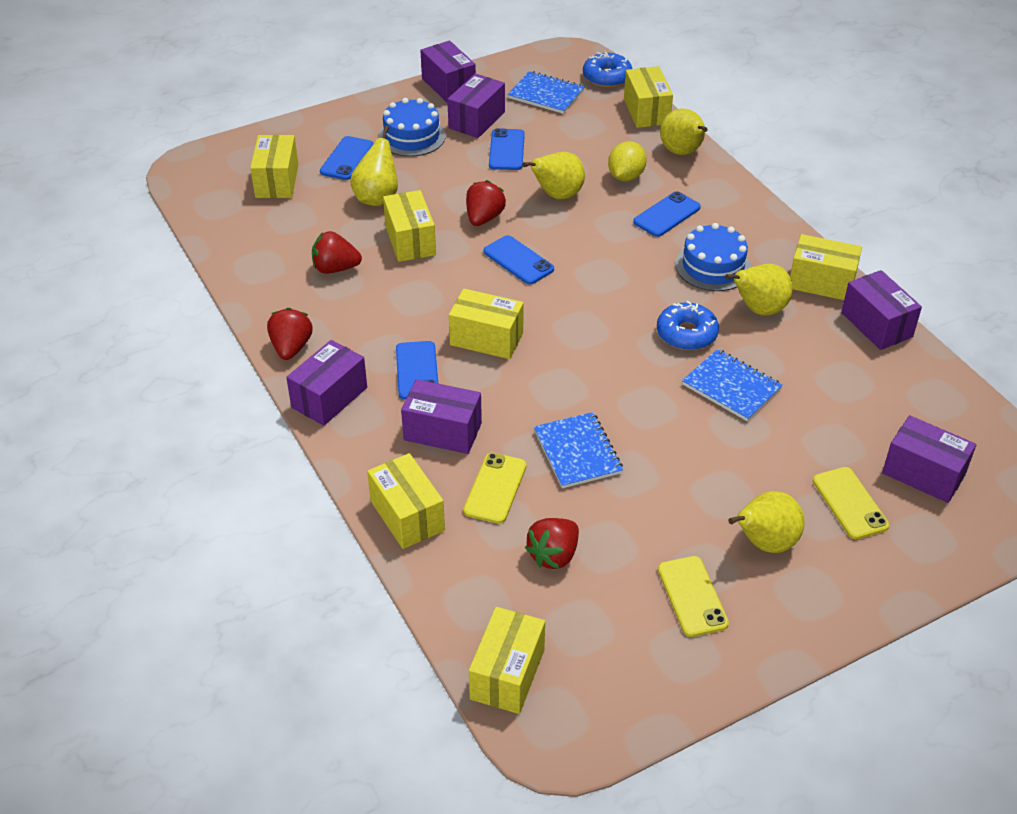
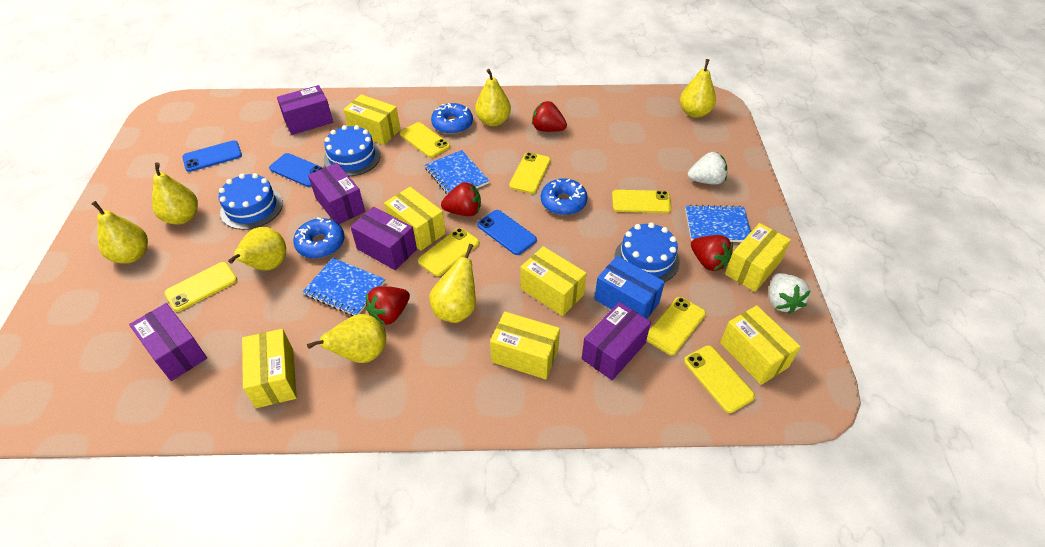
blue box: none = 0 -> [594,256,665,319] = 1
blue cake: [378,98,446,157] [675,223,751,291] = 2 -> [219,173,283,230] [324,125,381,176] [614,222,680,282] = 3
blue donut: [583,52,632,88] [657,301,719,350] = 2 -> [293,217,344,258] [431,103,473,134] [541,178,587,215] = 3
blue phone: [320,136,374,180] [396,341,438,400] [484,235,554,284] [489,128,525,170] [633,191,701,237] = 5 -> [182,140,242,172] [269,153,323,187] [477,210,537,255] = 3
purple box: [286,340,367,426] [401,379,482,454] [420,41,476,103] [447,74,505,138] [841,270,922,350] [882,415,976,503] = 6 -> [129,303,207,381] [277,85,333,135] [308,163,365,224] [350,207,417,270] [582,302,651,380] = 5
white strawberry: none = 0 -> [688,152,727,185] [769,273,810,314] = 2
yellow lemon: [608,141,647,181] = 1 -> none = 0
yellow pear: [350,125,398,206] [522,152,585,199] [660,109,708,155] [725,264,793,316] [728,491,804,553] = 5 -> [91,201,148,264] [152,163,198,225] [228,227,286,271] [307,314,386,363] [429,244,476,323] [475,69,511,126] [680,59,716,118] = 7
yellow phone: [463,453,526,524] [658,556,729,637] [813,467,889,539] = 3 -> [165,262,237,312] [400,122,450,158] [418,228,479,276] [509,152,551,194] [612,190,672,213] [646,297,706,355] [684,345,755,413] = 7

